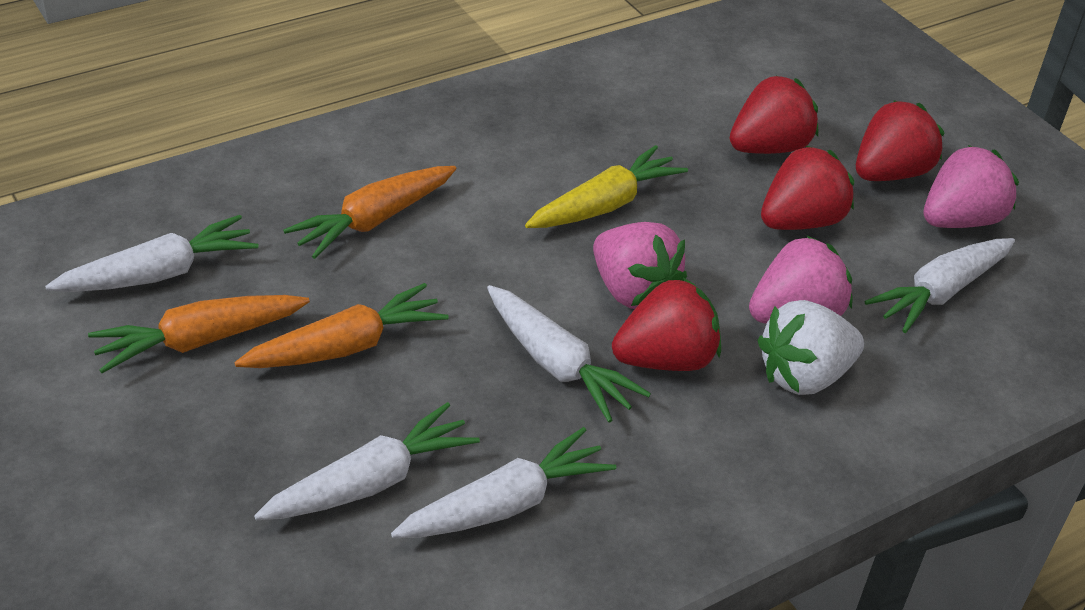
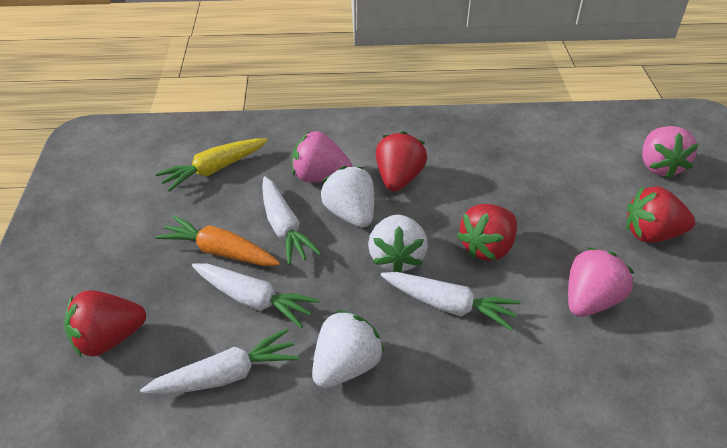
orange carrot: [88,295,310,373] [234,283,449,368] [283,166,456,259] = 3 -> [155,215,280,266] = 1
white carrot: [45,215,258,292] [254,402,480,520] [391,427,616,538] [487,285,651,422] [864,238,1015,333] = 5 -> [140,328,299,394] [192,263,319,328] [262,176,322,265] [380,272,521,331] = 4
white strawberry: [758,300,864,395] = 1 -> [312,310,384,388] [321,166,374,227] [368,215,428,273] = 3

